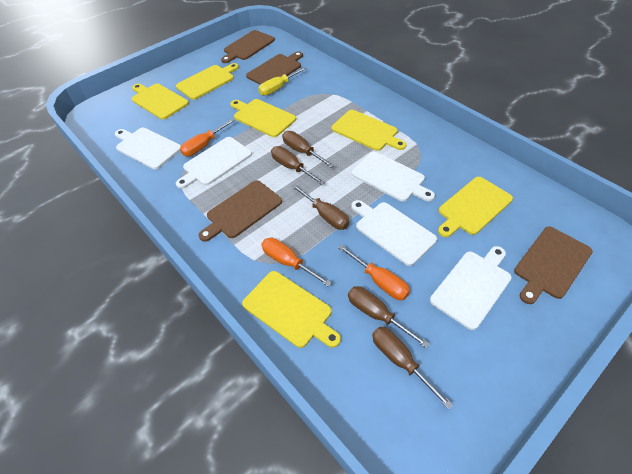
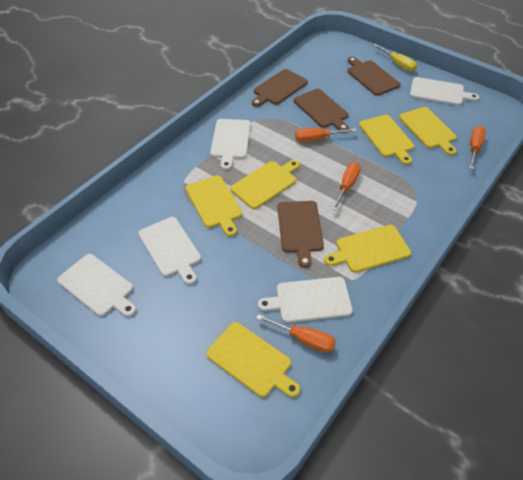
brown screwdriver: [271,146,325,185] [282,131,334,168] [291,184,349,230] [348,286,430,348] [372,327,453,409] = 5 -> none = 0
orange screwdriver: [180,118,235,156] [261,238,332,287] [338,244,410,300] = 3 -> [256,314,336,353] [295,128,356,142] [332,162,361,210] [469,126,486,169] = 4

